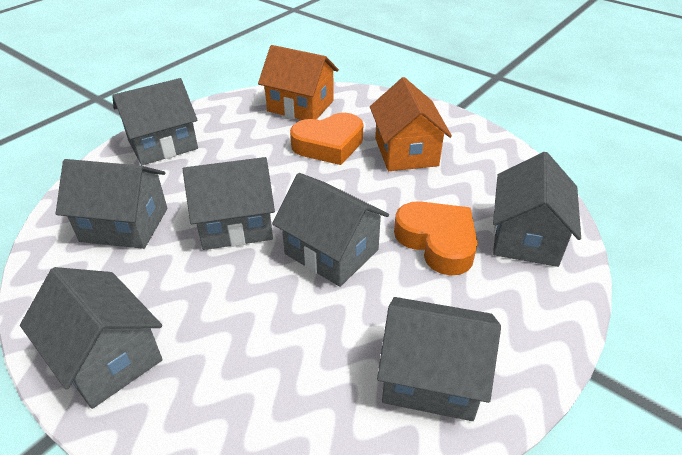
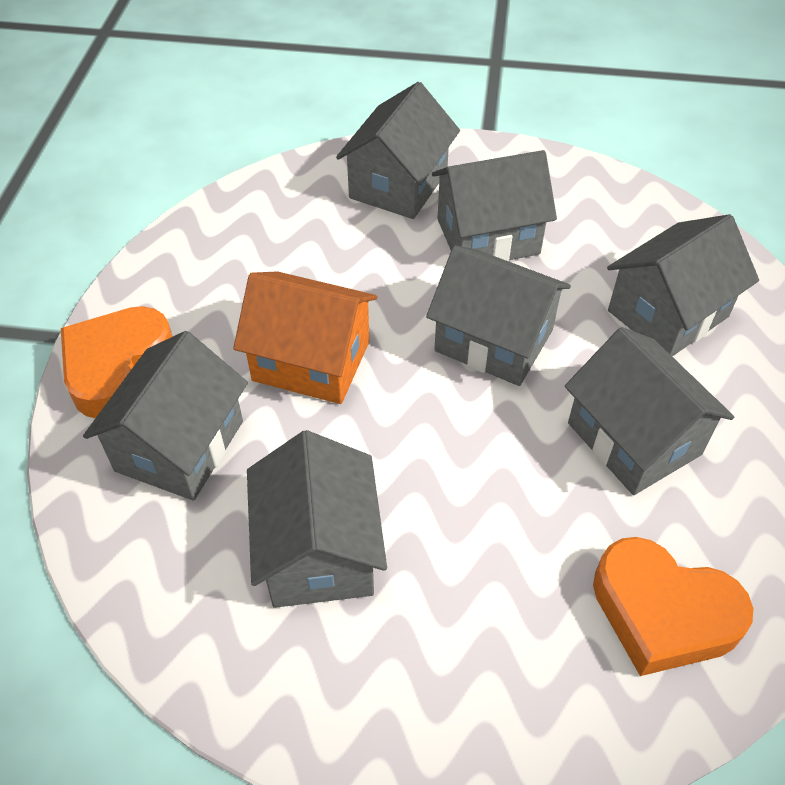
orange house: [258,45,339,120] [370,77,452,171] = 2 -> [233,271,377,404] = 1

